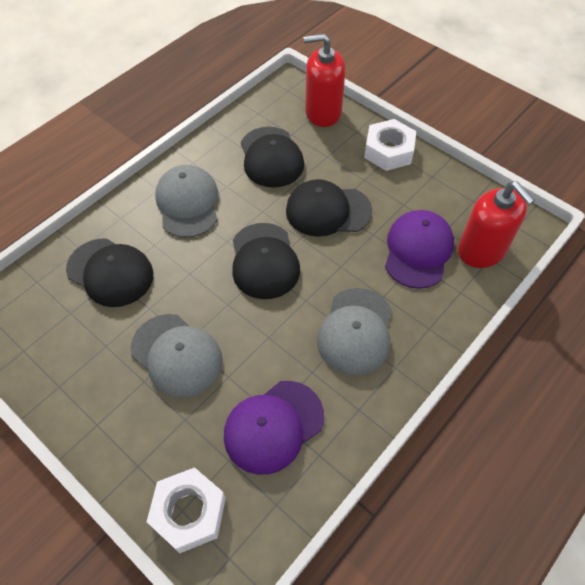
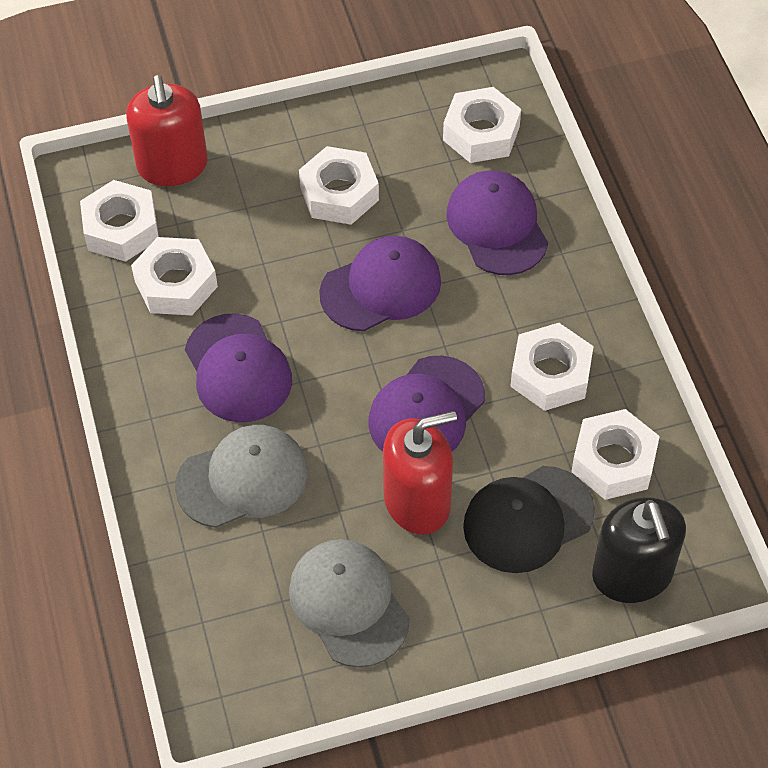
black cap: [66,238,153,307] [232,223,300,299] [241,127,304,187] [286,179,372,237] = 4 -> [463,466,595,573] = 1
black soap dispenser: none = 0 -> [592,497,686,603] = 1
grey cap: [131,314,223,398] [155,165,219,238] [317,288,392,376] = 3 -> [175,425,308,528] [289,539,410,668] = 2
purple cap: [224,381,324,475] [385,210,454,289] = 2 -> [185,313,292,422] [319,236,441,331] [369,356,485,452] [446,170,548,275] = 4
white nut: [147,467,226,553] [364,119,416,171] = 2 -> [80,180,159,262] [131,237,218,315] [299,146,379,225] [443,87,521,163] [510,323,594,411] [571,409,660,500] = 6

